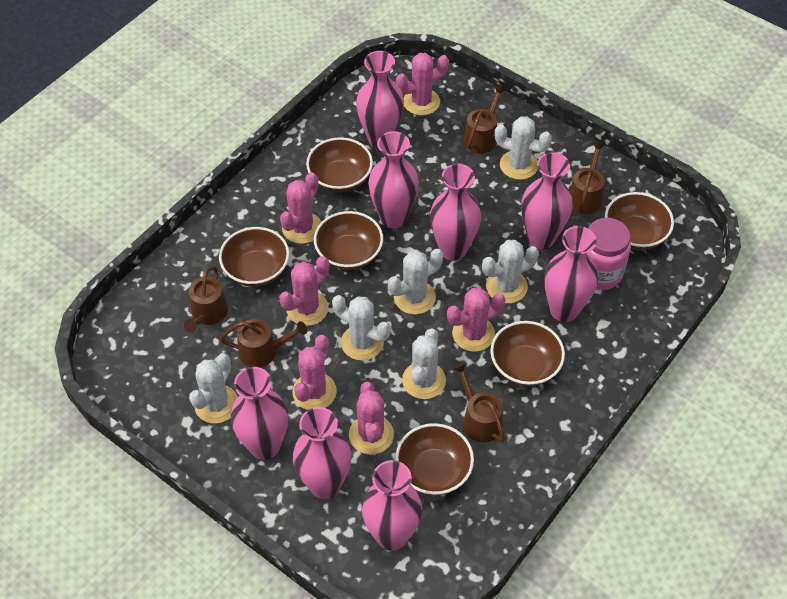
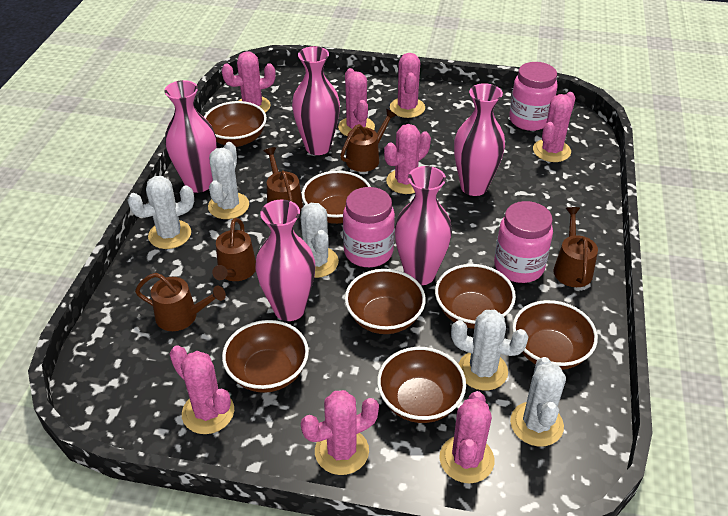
brown bowl: [219,227,289,287] [306,137,373,193] [314,211,383,270] [395,423,474,495] [490,321,565,386] [605,192,674,250] = 6 -> [204,101,267,147] [222,320,309,393] [302,171,371,224] [345,269,426,334] [377,347,466,423] [435,264,516,329] [512,300,598,370] = 7
pink cactus: [279,256,329,326] [280,172,321,244] [292,335,337,410] [349,382,394,454] [396,53,449,115] [447,288,505,352] = 6 -> [169,345,234,434] [221,51,276,113] [301,390,379,475] [338,68,375,136] [384,124,431,194] [390,53,425,118] [439,391,494,483] [533,92,575,162] = 8
pink jar: [587,218,631,290] = 1 -> [343,187,395,267] [494,201,553,283] [509,62,558,131] = 3
pink vase: [230,367,288,460] [293,407,351,499] [356,51,404,148] [362,460,422,551] [368,131,419,228] [430,164,481,261] [521,152,573,249] [544,226,598,322] = 8 -> [164,80,217,193] [255,200,315,321] [292,46,340,155] [395,166,452,285] [454,83,505,196] = 5
white cactus: [189,353,238,423] [332,295,391,361] [388,249,443,315] [402,328,446,399] [482,240,539,304] [495,116,552,180] = 6 -> [128,176,194,249] [208,142,249,219] [301,203,339,278] [451,310,528,391] [510,357,566,447] = 5

